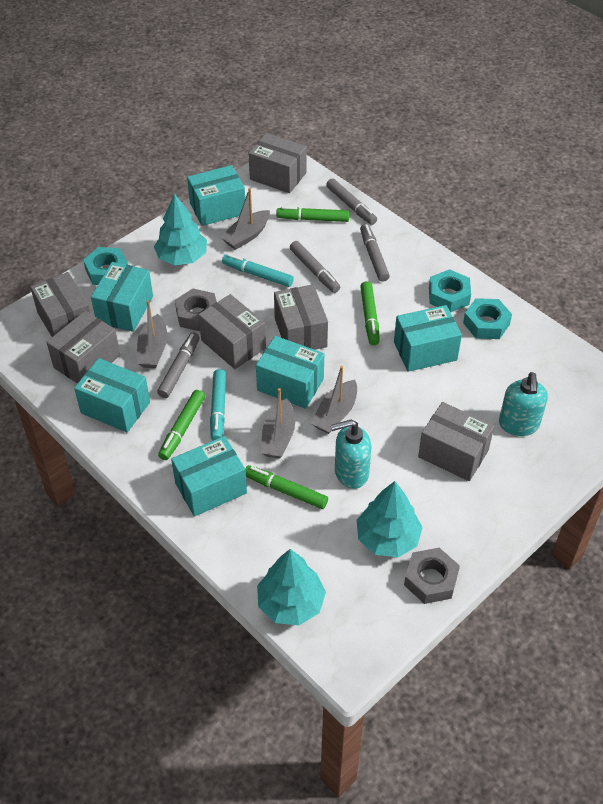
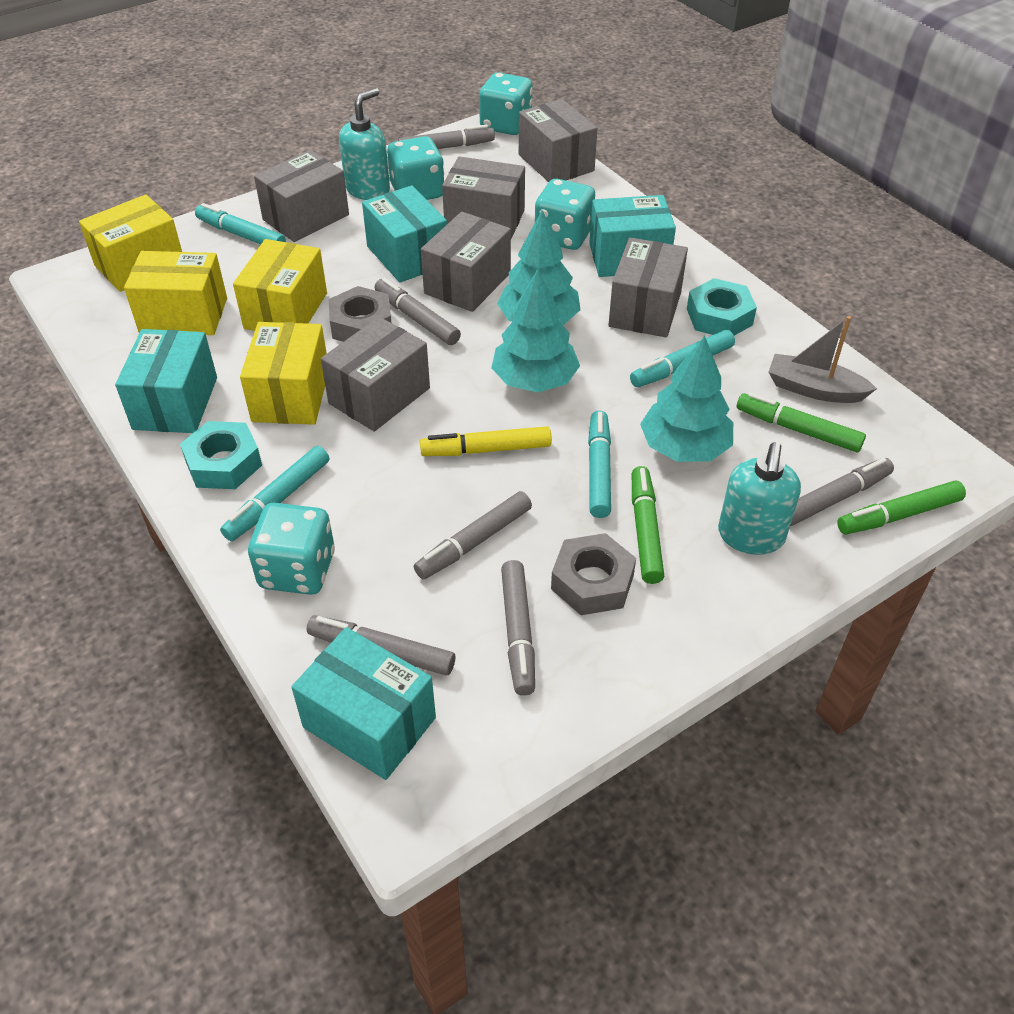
green marker: [158,390,205,460] [245,465,328,509] [276,206,349,222] [360,281,380,345] = 4 -> [632,466,664,584] [737,393,866,452] [837,480,966,535] = 3
grey boat: [137,300,167,368] [220,188,270,250] [261,388,295,459] [311,366,357,434] = 4 -> [769,316,877,403] = 1
grey marker: [157,332,200,398] [290,241,340,293] [326,178,377,225] [360,224,390,282] = 4 -> [307,615,455,675] [375,278,461,345] [398,125,495,149] [414,491,532,580] [501,560,535,696] [790,458,894,526] = 6
turquoise box: [74,358,150,433] [91,262,153,332] [171,436,247,516] [187,165,245,226] [256,336,324,409] [394,305,462,372] = 6 -> [115,329,217,433] [291,627,436,780] [362,186,447,283] [589,195,676,277] = 4
turquoise dice: none = 0 -> [248,503,335,595] [387,136,444,200] [479,73,533,135] [535,179,595,250] = 4
turquoise marker: [210,369,226,440] [222,254,294,287] = 2 -> [195,203,286,244] [220,446,329,541] [588,410,611,518] [630,330,735,387] = 4
turquoise nut: [83,247,128,285] [429,269,471,312] [463,298,512,339] = 3 -> [180,421,262,489] [687,278,757,336] = 2
yellow box: none = 0 -> [79,194,182,292] [124,251,227,335] [233,239,327,331] [240,322,327,425] = 4
yellow marker: none = 0 -> [420,426,552,456] = 1

